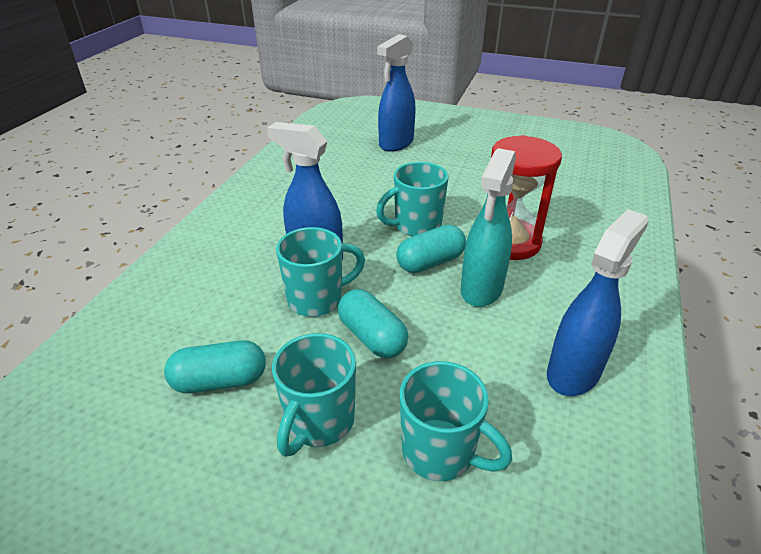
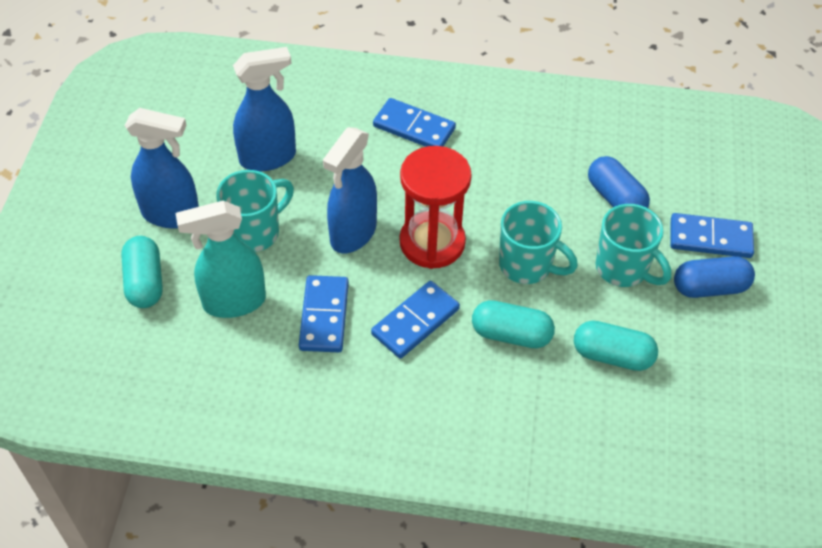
blue capsule: none = 0 -> [588,156,650,208] [674,256,755,298] = 2
blue domino: none = 0 -> [299,275,349,352] [371,281,460,359] [373,98,456,147] [670,213,754,258] = 4
turquoise mug: [272,333,356,457] [276,227,365,317] [376,162,449,236] [400,361,512,481] = 4 -> [216,170,294,252] [499,201,578,284] [596,204,671,287] = 3

